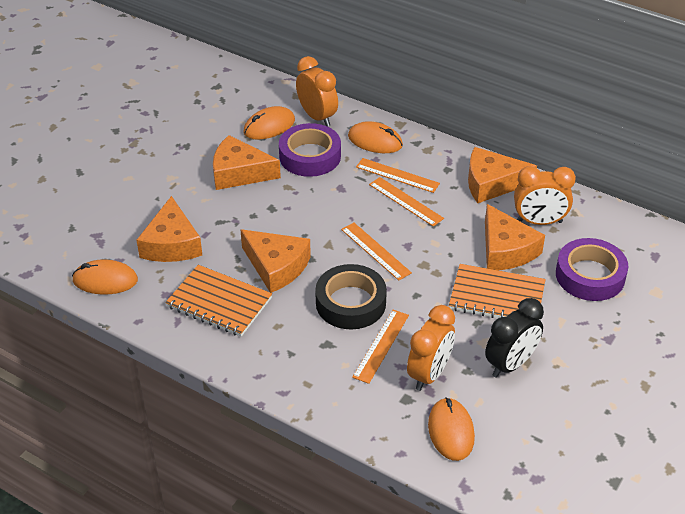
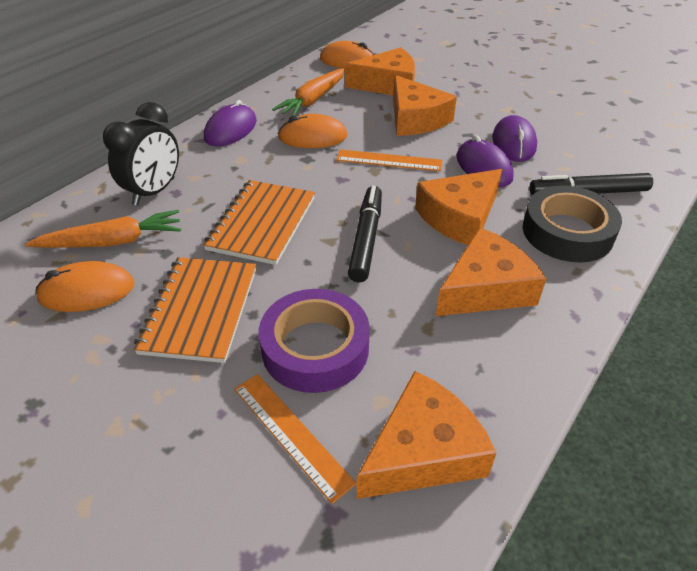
black marker: none = 0 -> [348,186,382,282] [529,173,653,195] = 2
orange carrot: none = 0 -> [25,210,181,248] [272,68,345,116] = 2
orange clock: [296,56,338,127] [407,305,455,391] [514,166,576,225] = 3 -> none = 0
orange mouse: [72,259,138,294] [243,106,295,140] [348,121,403,153] [428,397,475,461] = 4 -> [35,261,134,312] [278,114,348,148] [320,41,374,68] = 3
orange ruler: [341,223,412,281] [352,310,409,384] [356,158,440,193] [369,177,444,227] = 4 -> [234,374,357,504] [336,150,442,171] = 2
purple mouse: none = 0 -> [204,100,257,146] [456,135,514,187] [492,115,537,162] = 3
purple tape: [279,123,341,177] [556,238,628,301] = 2 -> [259,289,370,393] = 1

